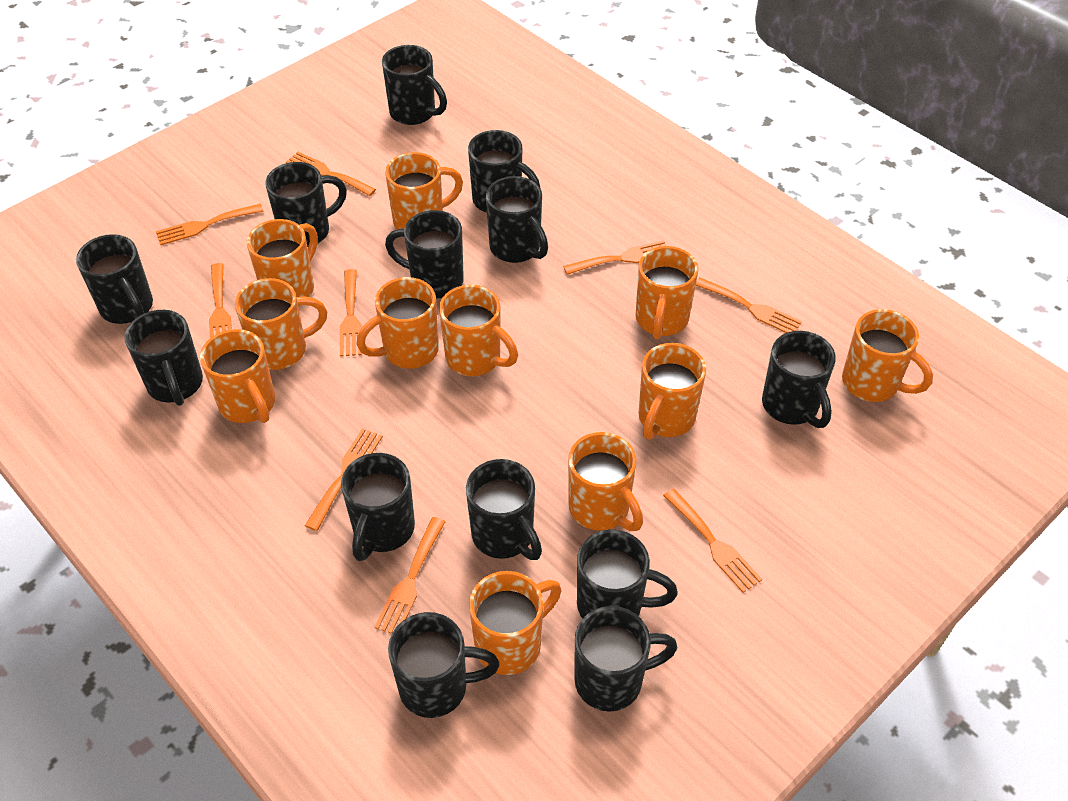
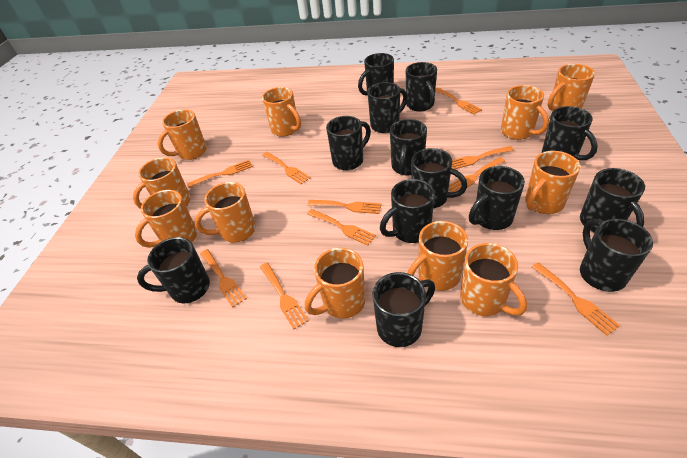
orange fork: [156,204,264,245] [209,263,232,338] [286,152,376,196] [305,428,383,531] [340,269,362,357] [375,517,446,634] [563,240,667,275] [663,488,762,593] [696,277,802,333] = 9 -> [187,160,253,188] [200,249,247,308] [260,263,309,329] [262,152,311,184] [307,200,382,214] [307,209,376,246] [435,87,482,115] [448,157,505,192] [452,146,514,169] [532,262,620,336] = 10

